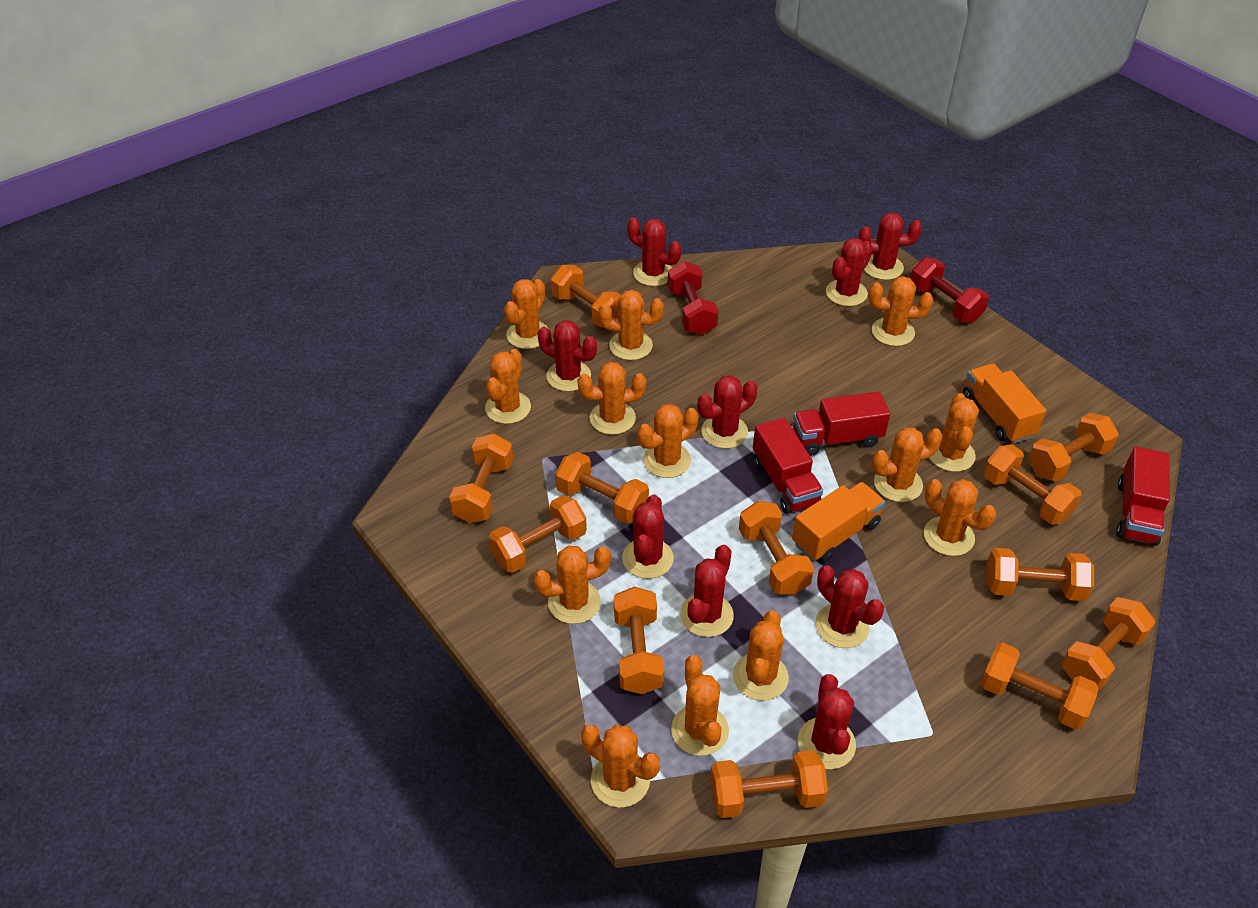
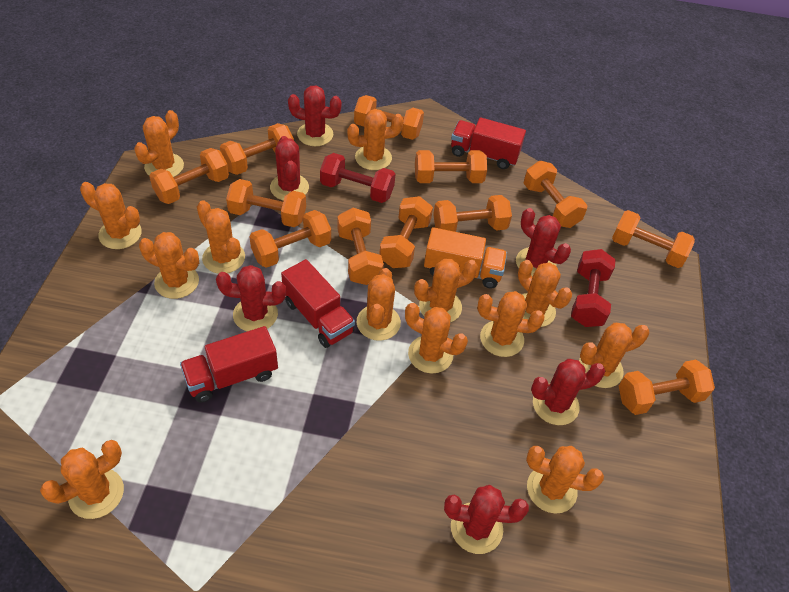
orange truck: [792,482,885,562] [963,364,1046,444] = 2 -> [424,227,507,289] = 1
red cactus: [537,320,597,392] [622,494,674,579] [627,217,681,286] [680,545,734,637] [697,375,757,449] [798,674,856,769] [815,565,884,648] [826,238,873,306] [858,213,922,280] = 9 -> [216,265,286,331] [270,136,309,200] [288,85,342,146] [444,485,529,554] [516,208,571,277] [531,359,605,425] = 6

